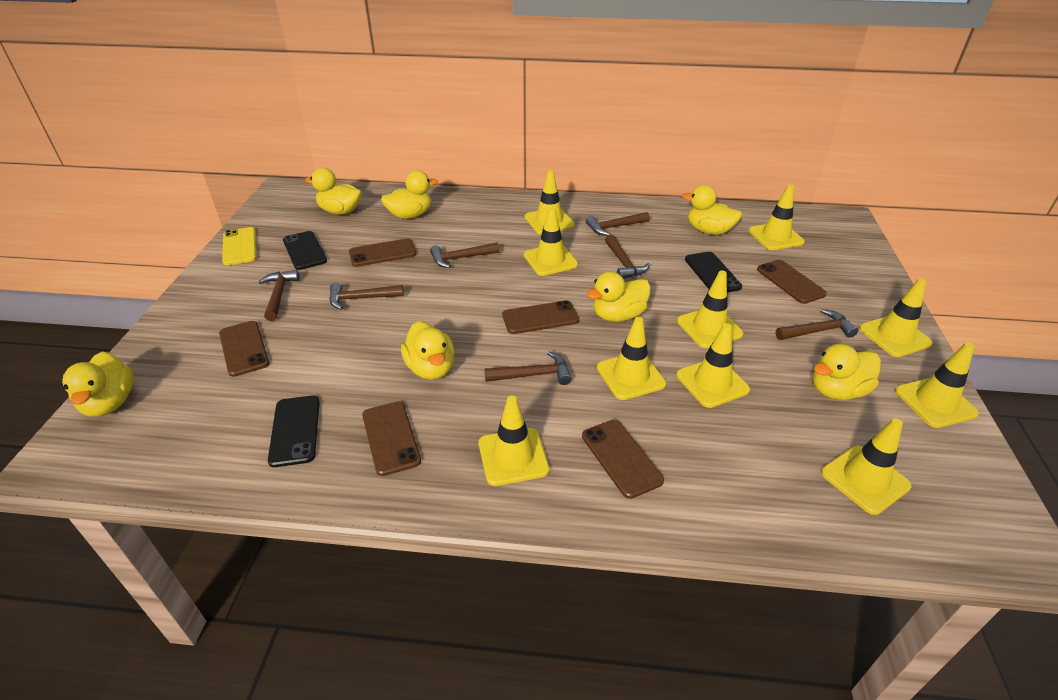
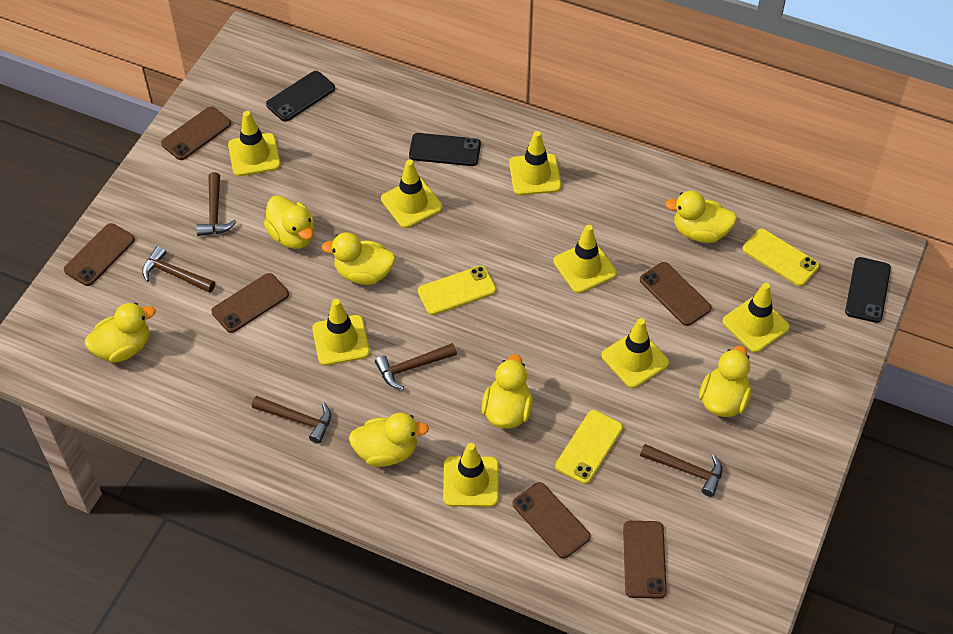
brown hammer: [259,270,299,321] [329,282,404,310] [430,242,499,268] [484,351,572,385] [585,212,650,236] [605,235,650,279] [776,309,858,340] = 7 -> [142,246,215,293] [196,172,236,236] [252,396,331,444] [375,343,457,389] [640,444,722,497] = 5
yellow phone: [222,227,257,265] = 1 -> [418,266,496,315] [555,410,623,484] [743,229,819,286] = 3
yellow traffic cone: [479,396,549,486] [524,207,578,276] [525,170,575,234] [597,317,666,400] [676,323,750,408] [677,271,743,348] [749,185,805,250] [821,418,912,515] [859,279,933,357] [895,342,979,428] = 10 -> [228,111,281,176] [312,299,370,366] [381,160,443,228] [443,443,498,507] [509,131,561,195] [553,225,617,293] [602,318,669,388] [722,283,790,353] = 8

